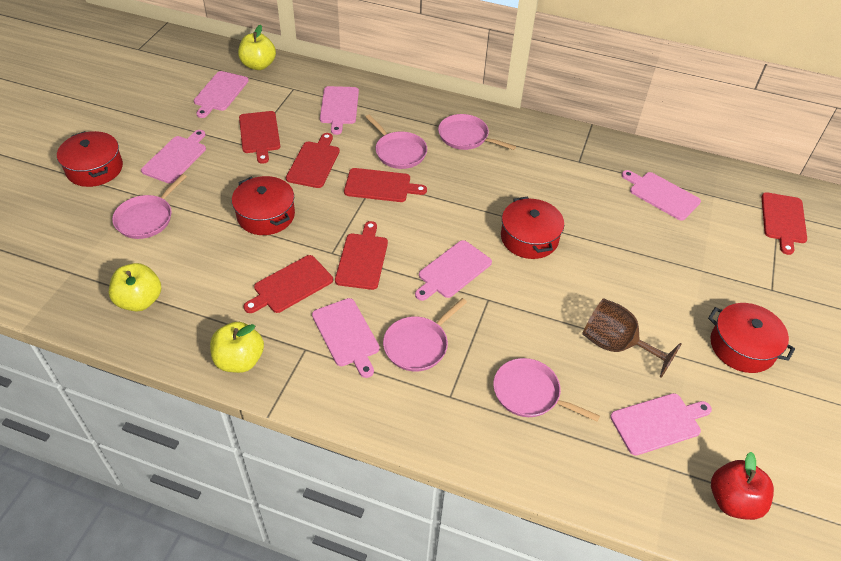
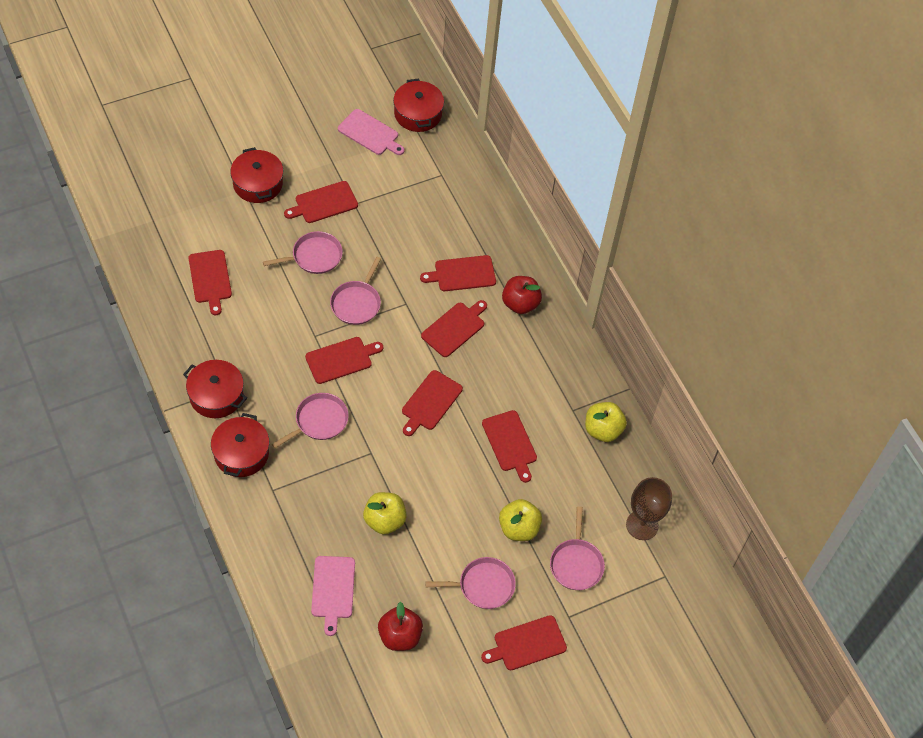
pink cutting board: [141,130,206,184] [194,71,249,118] [312,298,380,378] [320,86,359,135] [415,240,492,301] [610,393,712,456] [622,170,701,221] = 7 -> [311,556,355,636] [338,109,405,155] = 2
red apple: [711,452,774,520] = 1 -> [378,602,423,651] [502,276,542,314] = 2
red cutting board: [239,111,280,164] [244,255,333,313] [286,133,340,188] [335,221,388,290] [344,168,427,202] [762,192,807,255] = 6 -> [188,250,232,315] [284,181,358,223] [305,337,383,384] [402,370,463,436] [420,255,496,291] [421,300,487,357] [481,615,567,670] [482,410,537,483] = 8

